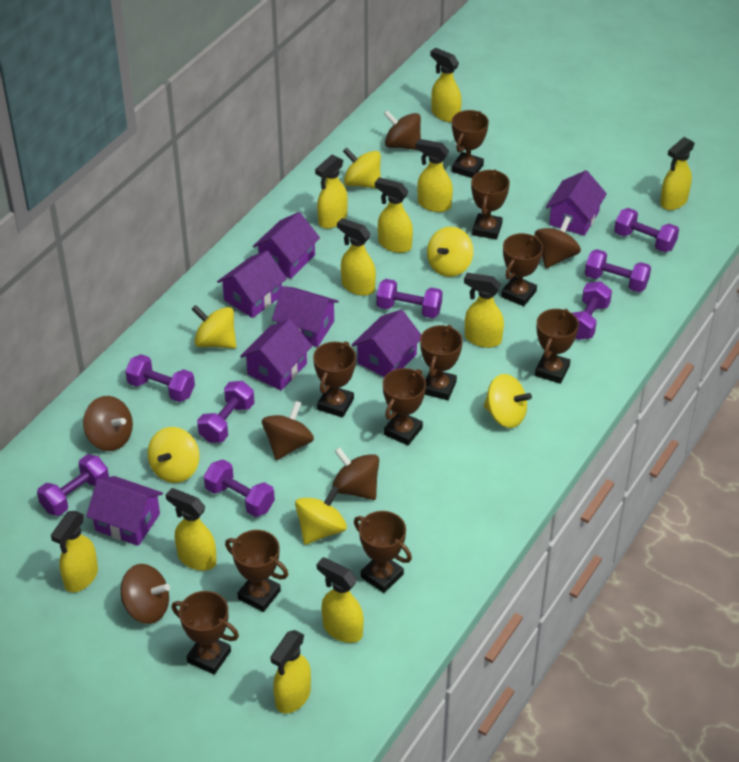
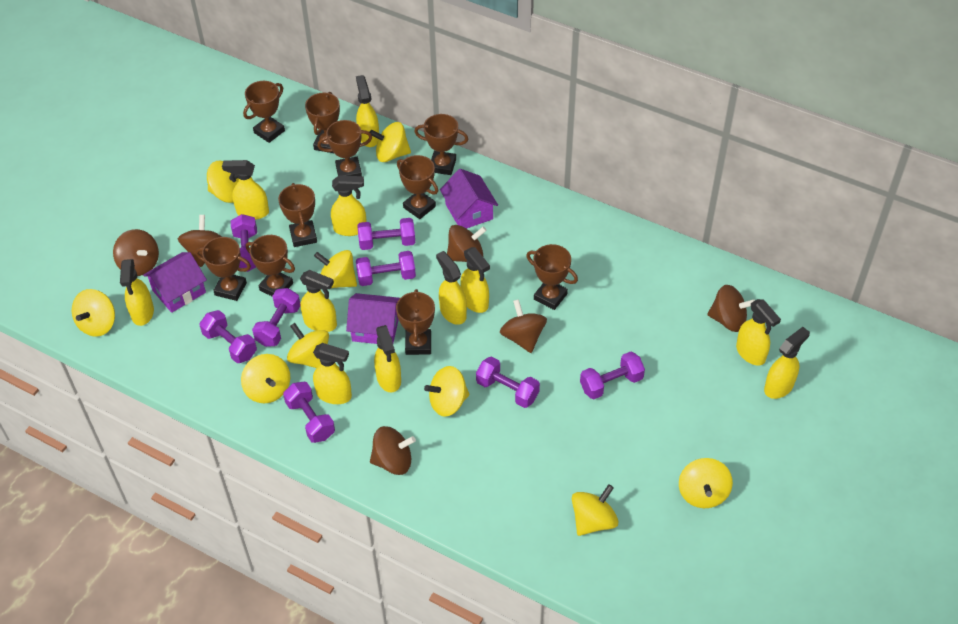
purple house: [86,476,163,546] [217,251,287,318] [240,319,312,390] [253,212,320,279] [272,286,339,347] [352,310,421,377] [546,170,607,236] = 7 -> [143,252,207,313] [346,293,400,344] [440,169,498,229] = 3
yellow spinning top: [148,427,200,483] [191,305,236,349] [295,486,347,545] [343,147,381,189] [427,227,473,277] [484,374,532,428] = 6 -> [72,289,115,337] [207,160,239,203] [241,354,290,403] [287,323,329,368] [314,250,357,288] [370,122,411,162] [424,366,469,417] [572,484,618,536] [679,458,733,508] = 9

